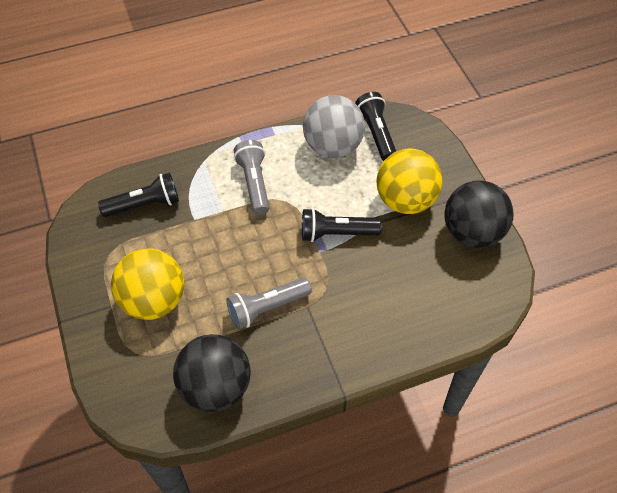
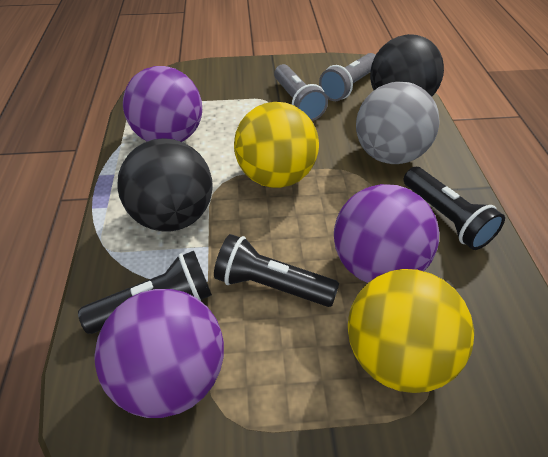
purple ball: none = 0 -> [95,289,224,418] [123,66,202,142] [334,184,439,283] = 3

